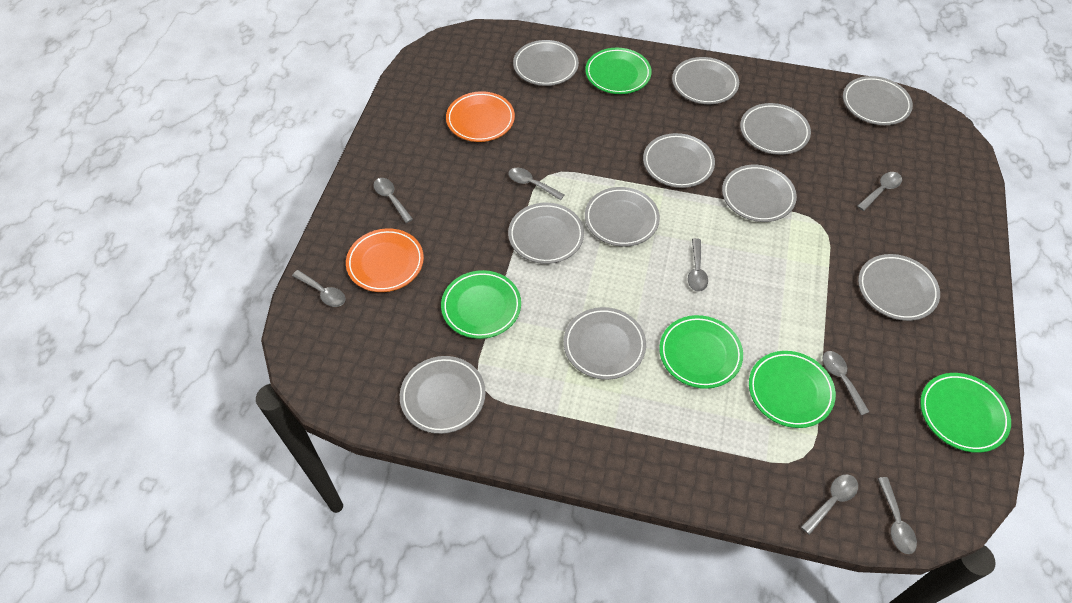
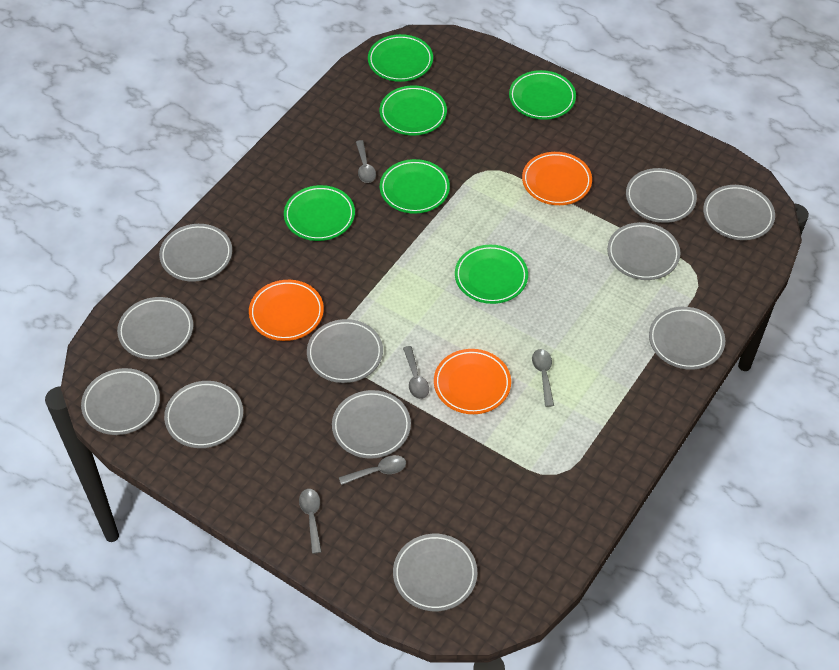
green plate: [441,270,521,339] [585,48,652,94] [659,315,743,389] [749,351,836,428] [920,373,1011,453] = 5 -> [284,185,355,241] [368,34,433,82] [380,85,447,135] [380,159,450,214] [455,245,528,304] [509,70,576,120] = 6
grey spoon: [292,270,346,307] [373,178,413,223] [508,168,564,200] [688,238,708,292] [801,474,858,535] [823,351,869,415] [857,172,902,211] [878,477,917,554] = 8 -> [299,489,322,554] [339,455,406,485] [356,140,376,183] [403,346,429,399] [532,349,554,407] = 5
orange plate: [346,228,424,292] [446,91,515,142] = 2 -> [249,280,324,341] [434,349,511,414] [522,152,592,205] = 3

